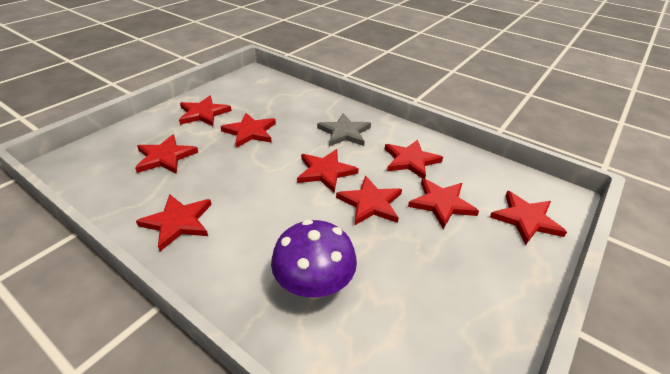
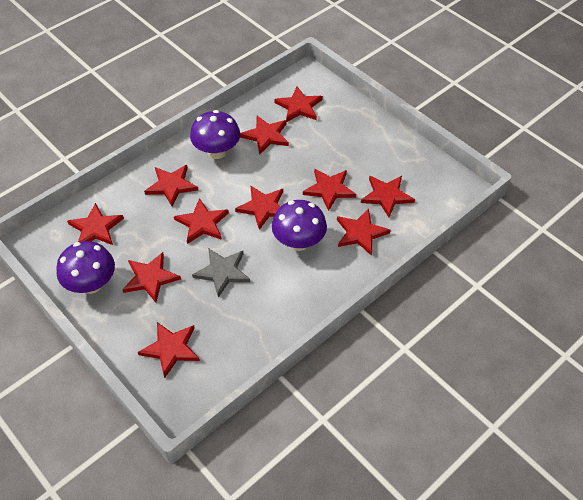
purple mushroom: [271,219,357,299] = 1 -> [56,241,115,294] [190,110,240,159] [272,200,327,251] = 3
red star: [135,134,198,174] [136,194,212,251] [179,96,232,126] [220,113,276,148] [297,149,359,193] [336,176,402,226] [385,139,443,178] [408,178,479,229] [490,191,567,245] = 9 -> [67,203,124,245] [122,252,181,303] [138,322,200,378] [144,165,198,207] [174,198,229,244] [235,185,283,230] [240,116,289,155] [274,87,323,122] [303,169,356,211] [337,208,390,256] [361,176,415,217] = 11

